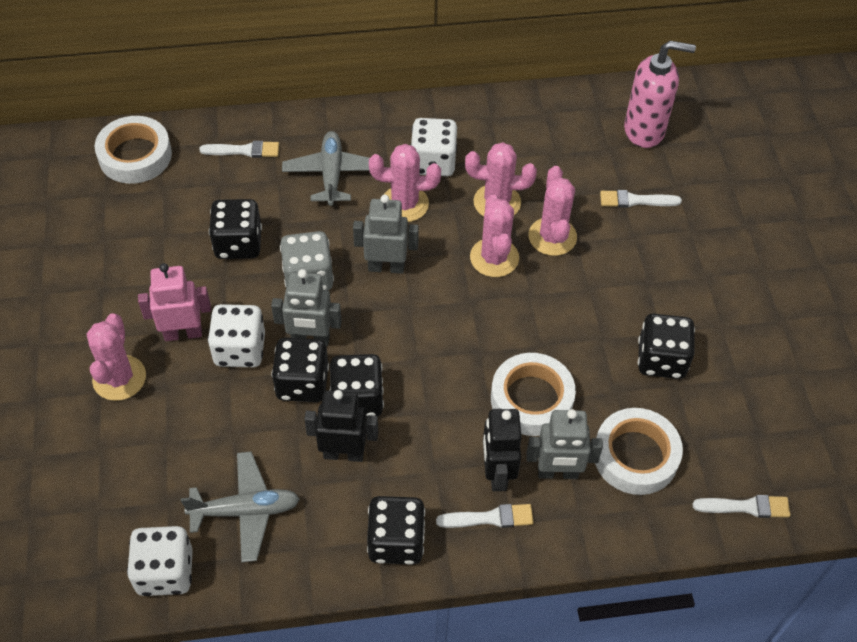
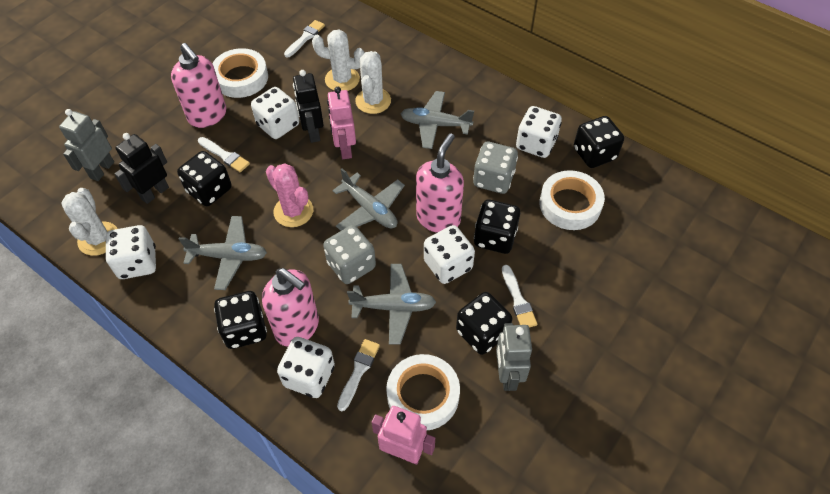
grey dice: [280,231,334,290] = 1 -> [323,225,376,284] [473,142,518,194] = 2
grey plane: [181,452,300,562] [282,131,370,206] = 2 -> [179,216,267,290] [332,168,405,231] [347,264,436,345] [400,91,474,149] = 4
grey robot: [271,269,342,346] [353,195,419,274] [526,409,603,479] = 3 -> [59,109,114,181] [496,323,532,391] = 2
pink cactus: [87,313,146,401] [369,144,441,222] [465,142,537,217] [470,194,519,277] [529,166,577,256] = 5 -> [266,163,313,227] = 1
pink robot: [138,263,211,341] = 1 -> [327,87,356,159] [372,406,435,465] = 2
pink soap dispenser: [624,41,696,148] = 1 -> [171,43,226,128] [262,268,319,347] [416,133,464,233] = 3
white cactus: none = 0 -> [61,188,118,256] [312,30,365,91] [355,51,391,114] = 3
white dice: [127,526,193,596] [208,304,265,367] [411,118,457,176] = 3 -> [105,225,156,279] [251,87,299,139] [277,337,335,398] [424,225,475,284] [516,106,562,158] = 5

